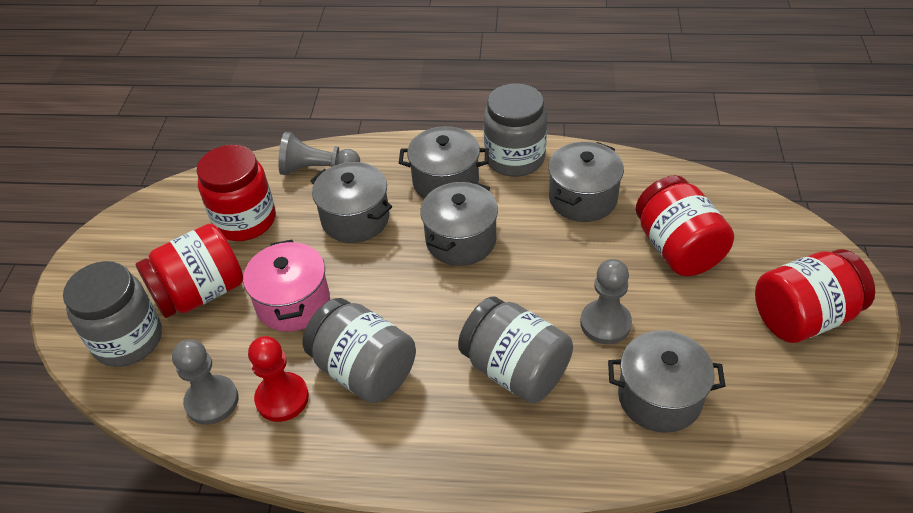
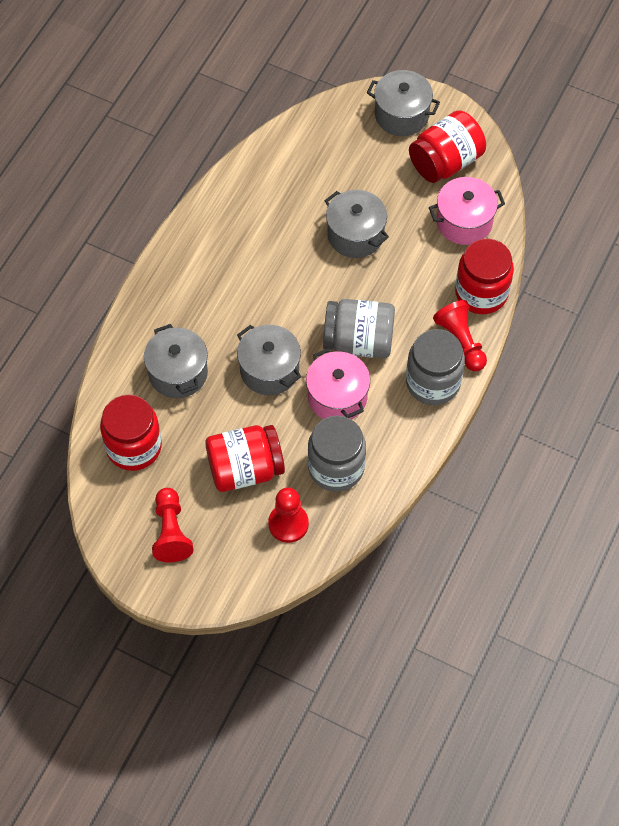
grey jar: [63,261,162,367] [302,298,416,403] [458,297,573,403] [484,83,547,177] = 4 -> [308,415,366,492] [323,299,395,358] [406,329,465,405] = 3
grey pawn: [172,339,239,425] [278,132,360,175] [580,259,632,344] = 3 -> none = 0
grey pot: [310,162,392,243] [399,126,489,199] [420,181,498,266] [548,142,624,222] [608,330,725,433] = 5 -> [144,324,208,398] [237,325,301,395] [325,190,389,258] [367,70,440,136] = 4
pink pot: [243,240,330,332] = 1 -> [306,348,370,420] [429,177,505,245] = 2
red pawn: [248,336,309,422] = 1 -> [152,488,194,562] [268,487,309,543] [433,300,487,371] = 3

